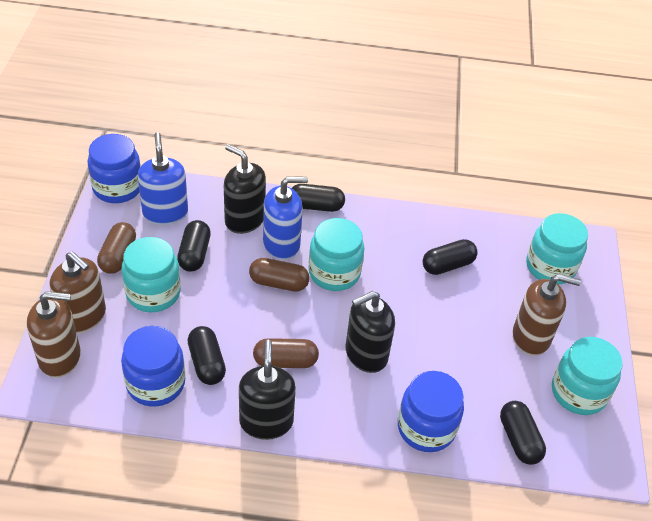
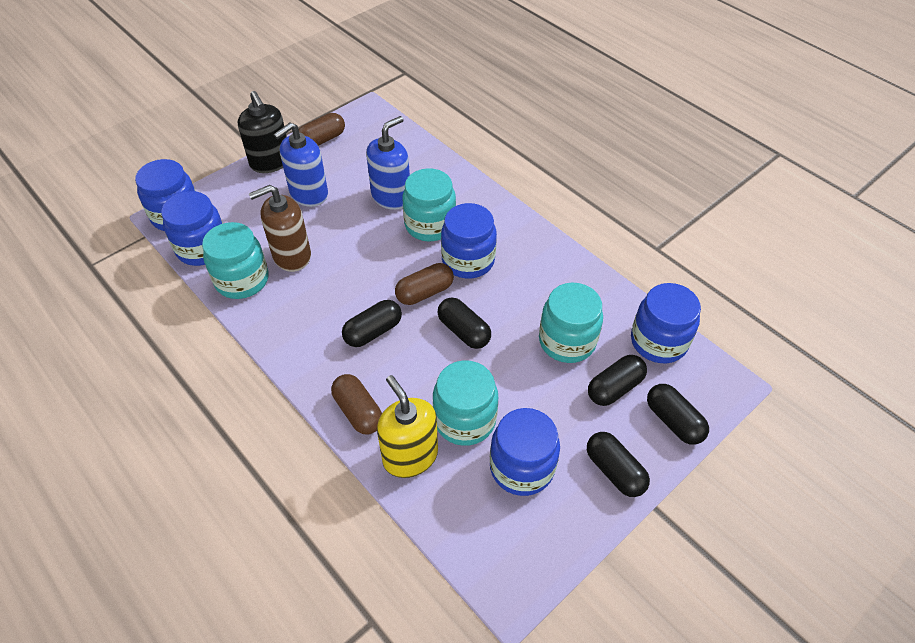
black soap dispenser: [224,144,266,234] [239,340,296,440] [346,291,395,373] = 3 -> [238,91,287,173] = 1
blue jar: [87,134,141,203] [121,326,185,407] [398,371,464,452] = 3 -> [135,159,196,231] [161,191,223,266] [441,203,497,278] [490,408,560,496] [631,283,701,363] = 5
brown soap dispenser: [27,291,81,378] [50,252,106,334] [512,274,581,356] = 3 -> [249,185,311,272] = 1
yellow soap dispenser: none = 0 -> [377,375,438,478] = 1

